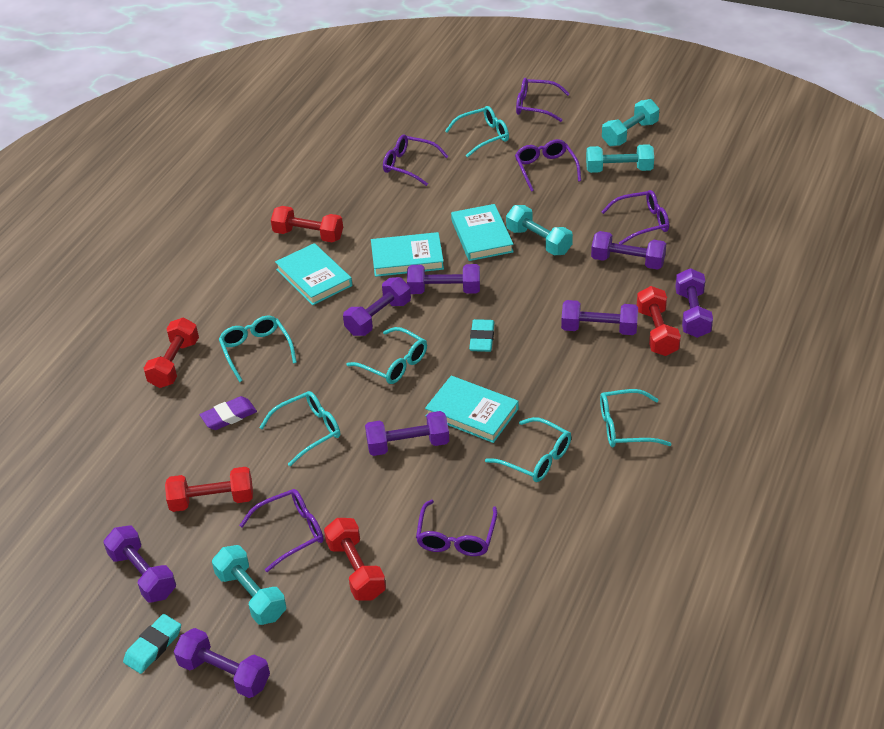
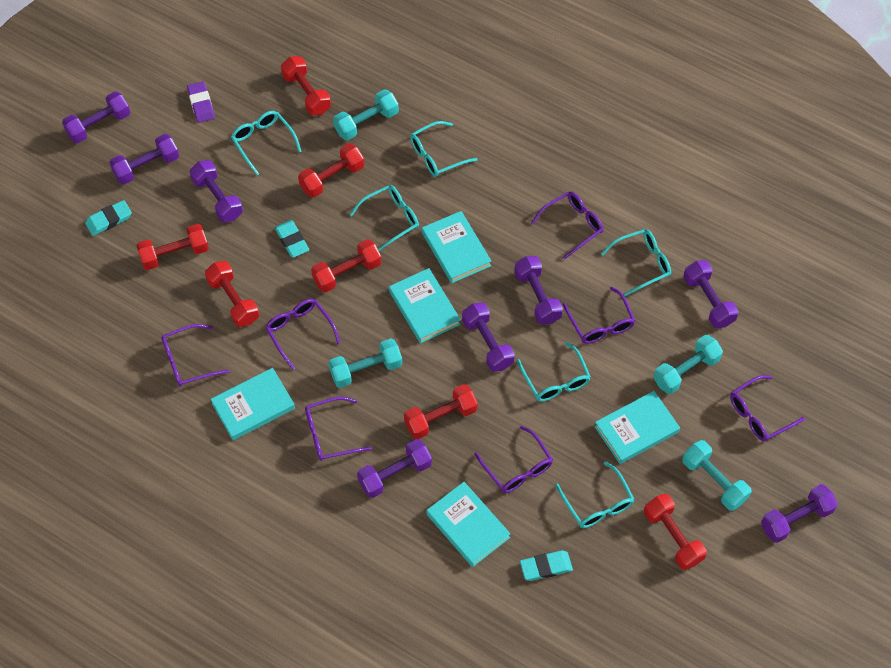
purple glasses: [239,489,324,572] [383,134,449,186] [416,500,497,556] [515,139,581,192] [516,78,570,122] [601,190,669,244] = 6 -> [161,324,230,387] [265,299,341,370] [305,397,372,461] [474,426,553,493] [531,191,603,260] [562,287,635,344] [730,375,805,441] = 7
red dumbbell: [144,317,199,388] [165,467,253,512] [271,206,343,242] [324,518,386,601] [637,286,681,356] = 5 -> [136,224,209,270] [205,261,259,327] [281,56,331,115] [298,144,365,198] [311,239,382,292] [404,384,478,439] [644,494,707,570] = 7
turquoise book: [275,243,352,305] [371,232,444,277] [425,376,519,443] [451,204,514,261] = 4 -> [211,368,295,440] [389,268,461,343] [422,211,491,283] [426,482,510,567] [594,391,680,464] = 5
turquoise eraser: [123,614,181,674] [469,319,495,352] = 2 -> [85,200,132,236] [275,220,309,258] [520,550,573,581] = 3

